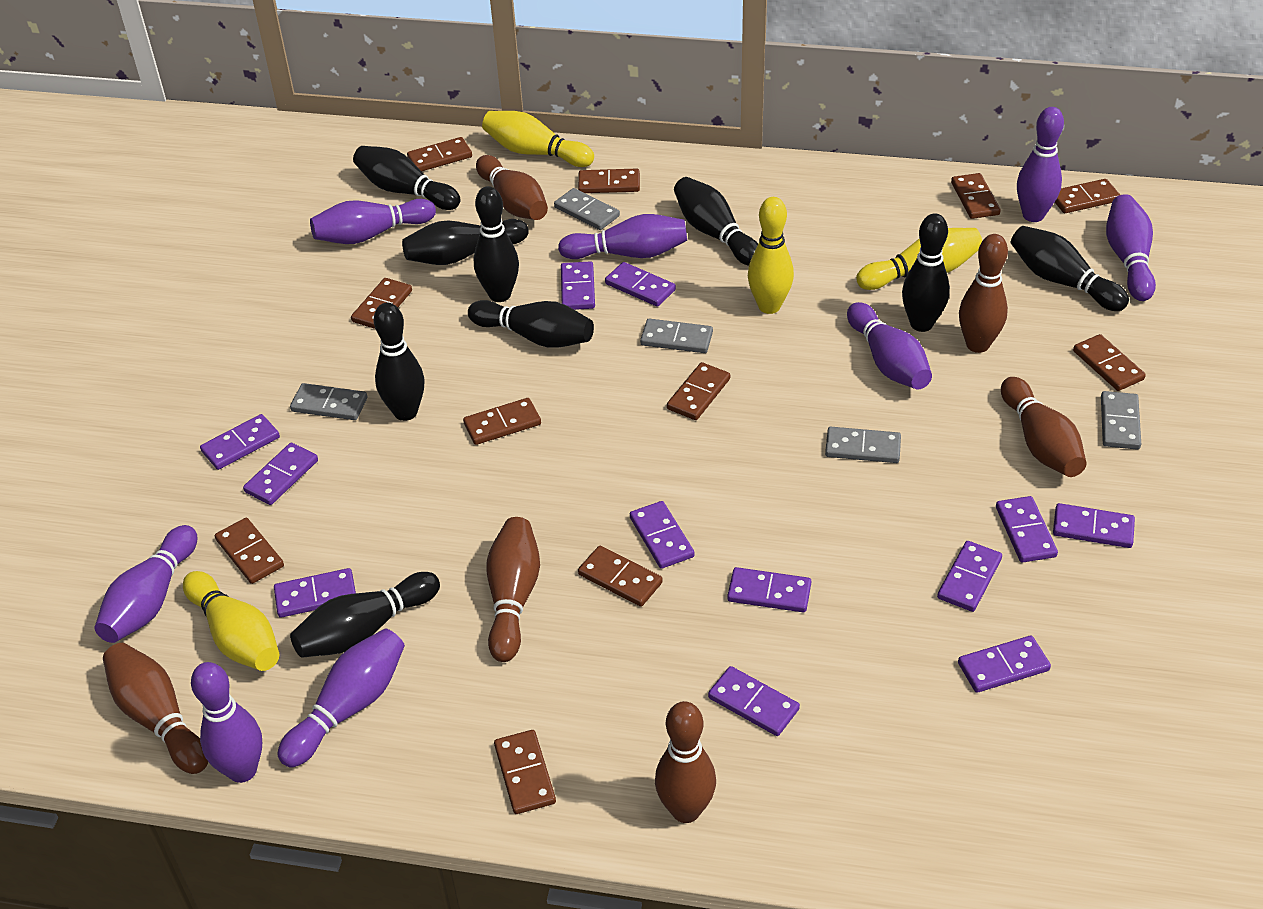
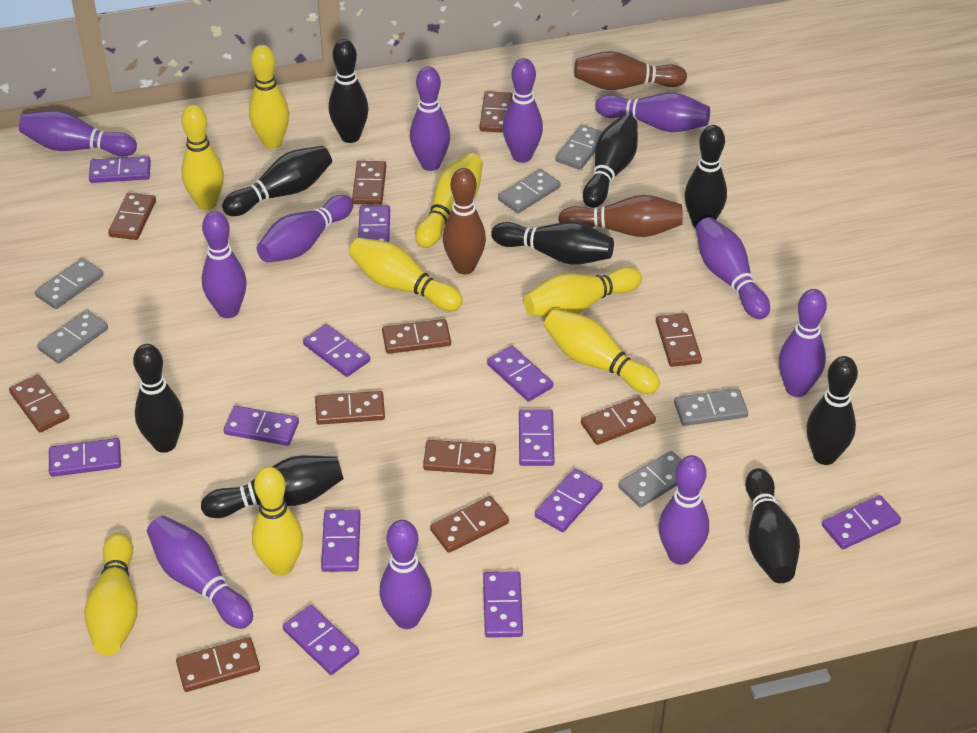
brown bowling pin: [103,643,208,774] [476,155,548,220] [486,517,540,662] [655,701,716,823] [959,234,1008,353] [1001,377,1087,477] = 6 -> [443,168,486,274] [558,195,683,237] [574,51,687,90] = 3
grey domino: [290,383,367,420] [554,188,620,230] [640,319,713,353] [825,427,901,463] [1101,391,1141,450] = 5 -> [35,258,103,309] [37,310,108,364] [498,169,561,213] [555,125,603,170] [618,451,682,508] [674,389,748,426] = 6
purple bowling pin: [95,525,197,643] [191,662,262,783] [277,628,405,767] [310,199,436,244] [558,214,687,259] [847,302,932,389] [1017,107,1064,222] [1106,194,1156,301] = 8 -> [19,110,137,156] [147,516,253,629] [202,211,247,318] [257,195,353,263] [379,520,432,629] [410,66,450,171] [503,58,543,163] [595,93,710,132] [659,455,709,565] [696,217,770,319] [779,289,827,397] = 11
yellow bowling pin: [183,571,279,671] [482,111,594,167] [748,197,794,314] [856,228,982,290] = 4 -> [84,533,138,656] [181,105,224,210] [249,45,289,149] [252,466,303,576] [349,237,463,311] [415,153,483,248] [524,267,642,317] [544,309,660,394] = 8

